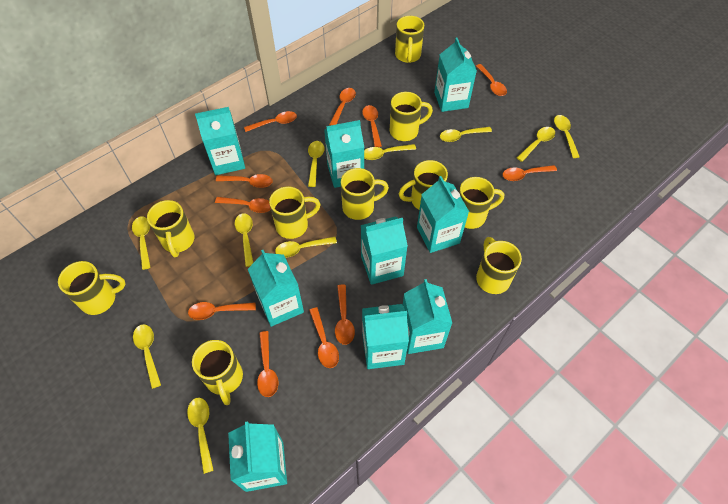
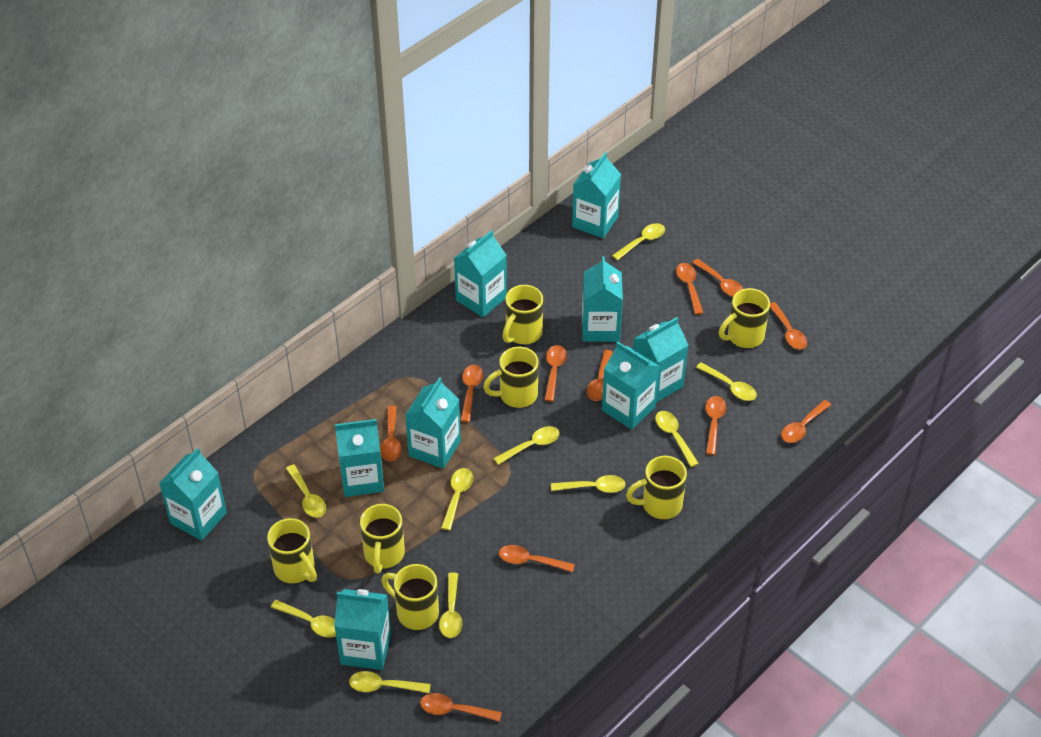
yellow mug: [58,261,126,315] [147,200,195,257] [192,340,243,405] [269,186,321,239] [341,168,389,220] [390,92,433,141] [395,16,424,63] [399,160,448,209] [459,177,504,229] [476,237,522,294] = 10 -> [267,518,317,583] [360,504,405,574] [381,564,439,630] [483,347,539,408] [503,285,543,344] [626,456,687,519] [719,288,770,348] = 7

